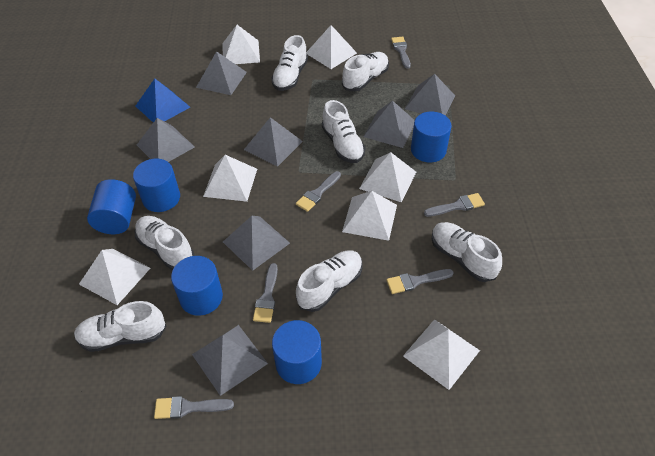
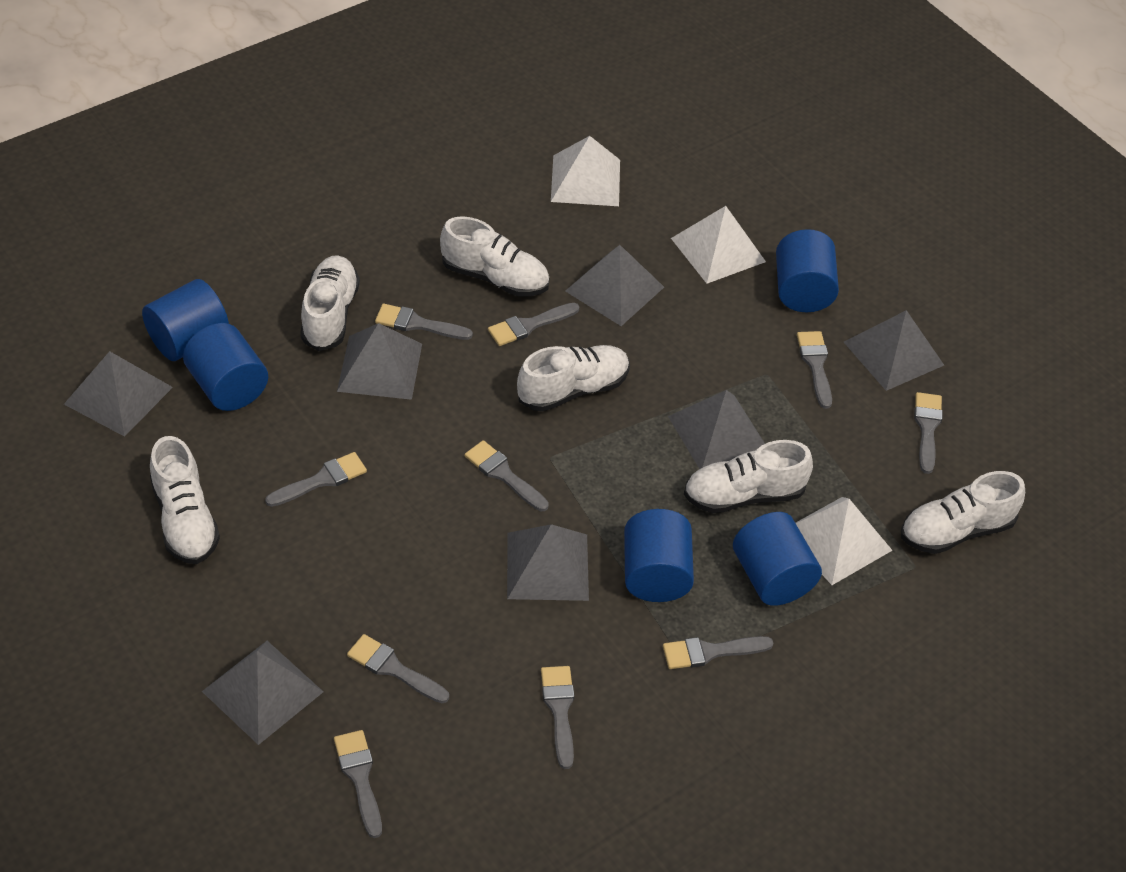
blue pyramid: [135,79,190,123] = 1 -> none = 0
grey brush: [154,396,234,419] [253,263,278,323] [296,171,341,212] [386,269,454,294] [391,37,411,69] [424,193,485,217] = 6 -> [265,452,367,507] [334,730,382,838] [347,634,449,703] [375,304,473,340] [465,440,549,511] [488,303,580,346] [541,666,574,769] [663,636,774,669] [797,331,832,409] [914,392,942,474] = 10
white pyramid: [79,249,150,305] [203,155,257,202] [223,25,260,64] [306,25,357,69] [342,191,397,241] [359,152,416,202] [403,319,480,390] = 7 -> [551,136,620,206] [671,206,766,284] [796,497,893,585] = 3
white shoe: [74,301,166,352] [135,216,194,271] [271,35,308,91] [296,250,362,312] [322,100,365,163] [342,52,389,91] [432,222,502,282] = 7 -> [150,436,220,564] [300,255,360,351] [440,216,549,297] [517,345,630,412] [684,440,813,513] [901,471,1025,554] = 6

